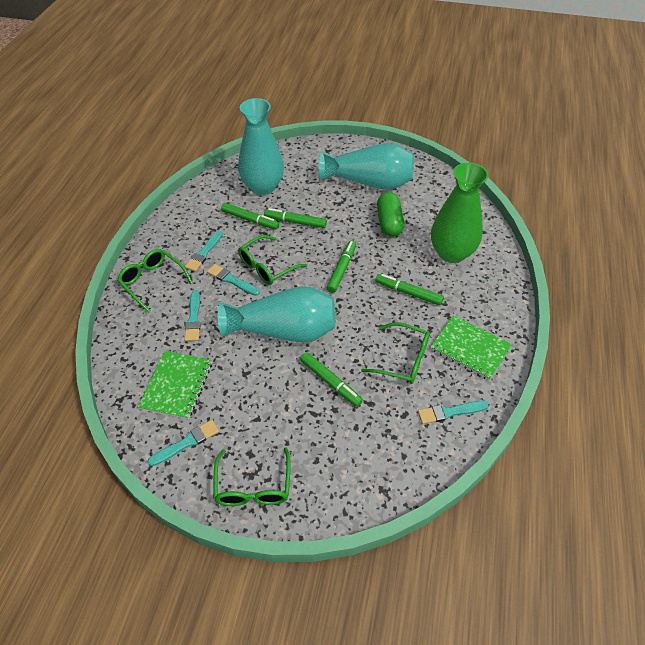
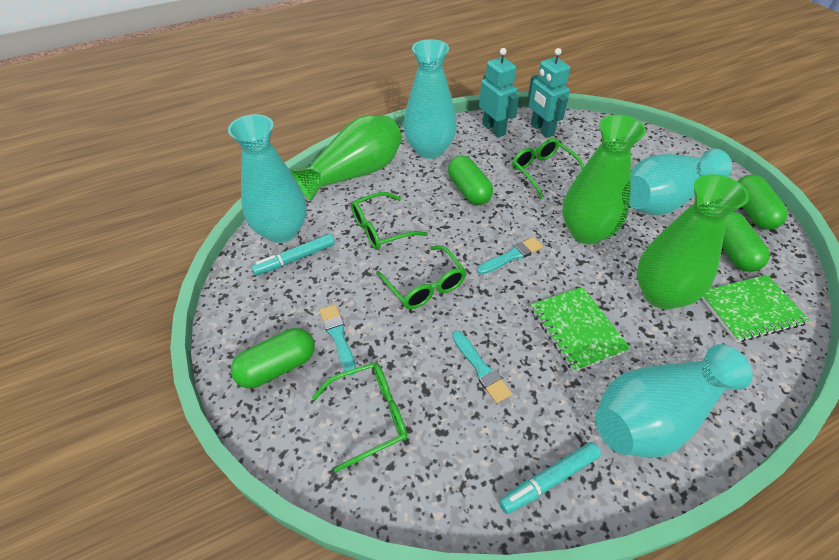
green capsule: [377,192,404,236] = 1 -> [231,328,315,388] [448,156,493,205] [722,211,770,272] [737,175,788,230] = 4
green marker: [221,203,279,230] [264,208,327,228] [300,352,363,407] [327,240,356,293] [375,274,444,305] = 5 -> none = 0
green vase: [431,162,488,263] = 1 -> [291,115,402,201] [562,115,646,245] [637,174,749,310] = 3
turquoise brush: [147,420,219,466] [185,231,223,272] [185,290,201,341] [207,264,260,296] [418,401,488,424] = 5 -> [319,304,356,375] [452,331,512,403] [477,237,543,275] = 3
turquoise marker: none = 0 -> [251,234,335,276] [499,442,601,514] = 2
turquoise robot: none = 0 -> [479,48,519,138] [528,48,570,138] = 2
turquoise vase: [218,286,336,342] [238,98,284,195] [319,143,414,190] = 3 -> [228,114,307,243] [404,39,457,159] [595,344,753,457] [630,149,732,215] = 4

